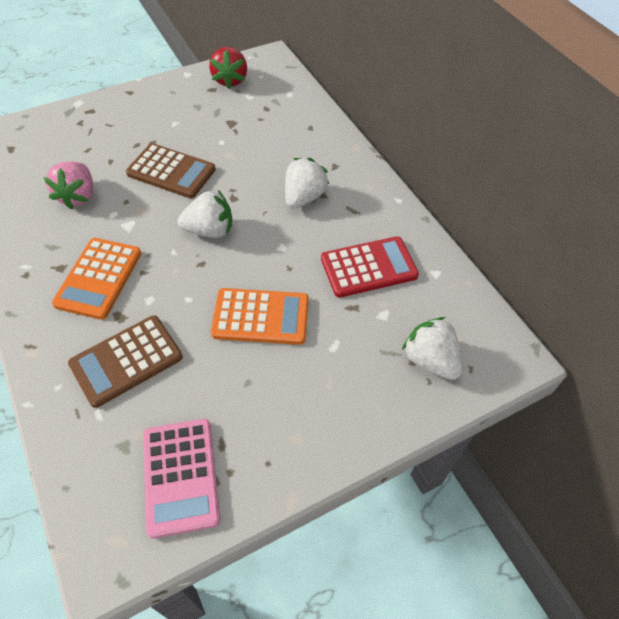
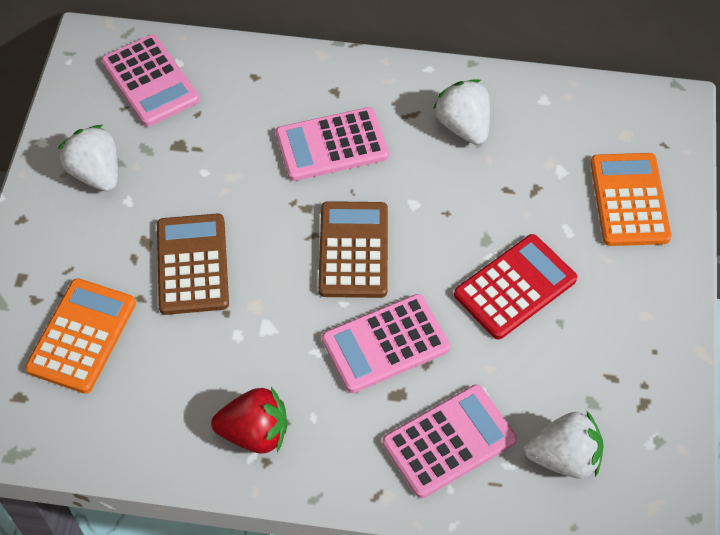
pink calculator: [143,419,220,538] = 1 -> [101,34,200,127] [276,107,389,181] [322,294,450,393] [382,385,517,498] = 4
pink strawberry: [43,162,93,210] = 1 -> none = 0

